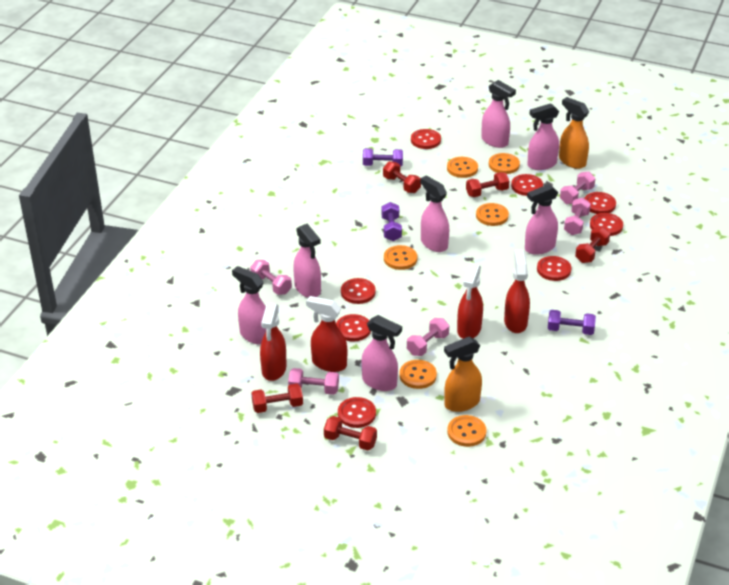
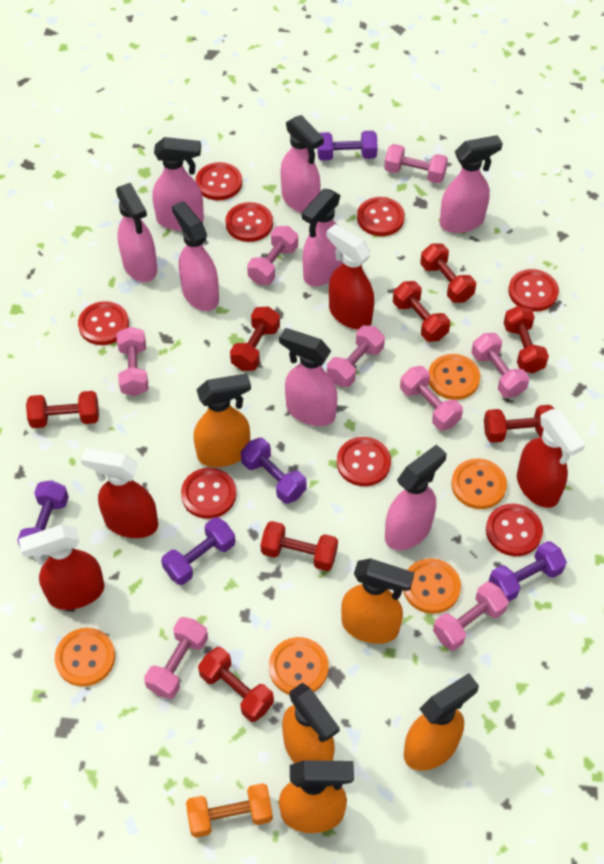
orange button: [384,245,418,270] [399,360,437,389] [447,157,478,178] [447,415,487,447] [476,203,509,226] [489,153,520,174] = 6 -> [55,628,115,687] [269,637,329,695] [403,558,461,614] [429,354,480,400] [451,458,507,509] = 5
orange dumbbell: none = 0 -> [186,783,273,838] = 1
orange spray bottle: [444,337,482,412] [559,97,589,169] = 2 -> [194,373,251,467] [279,760,354,833] [282,683,340,763] [341,558,414,644] [404,673,479,771] = 5
pink dumbbell: [250,260,292,295] [288,368,339,395] [407,318,449,356] [560,172,595,204] [564,198,591,235] = 5 -> [117,327,149,396] [144,617,208,699] [247,226,298,285] [327,325,385,387] [384,144,448,183] [400,366,463,430] [433,582,509,651] [472,333,529,398] = 8
pink spray bottle: [232,266,266,345] [293,224,321,298] [362,315,402,391] [420,175,449,252] [481,80,516,148] [525,184,558,255] [527,103,559,170] = 7 -> [116,183,157,282] [152,137,204,231] [172,201,219,311] [279,328,337,426] [280,115,324,213] [302,189,343,286] [385,444,446,550] [440,135,503,233] = 8
purple dumbbell: [363,148,403,167] [381,202,402,241] [548,310,596,335] = 3 -> [17,480,69,556] [161,517,235,585] [241,438,307,504] [317,131,378,161] [489,541,567,601] = 5
red dumbbell: [251,383,303,413] [324,416,377,451] [383,161,421,193] [466,172,509,197] [575,227,610,263] = 5 -> [26,391,99,428] [198,647,274,722] [230,306,280,371] [261,521,338,571] [393,281,450,342] [420,244,476,303] [484,405,555,443] [504,306,549,373] = 8

